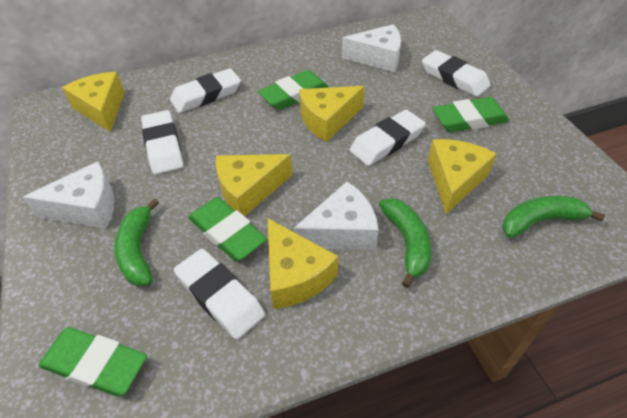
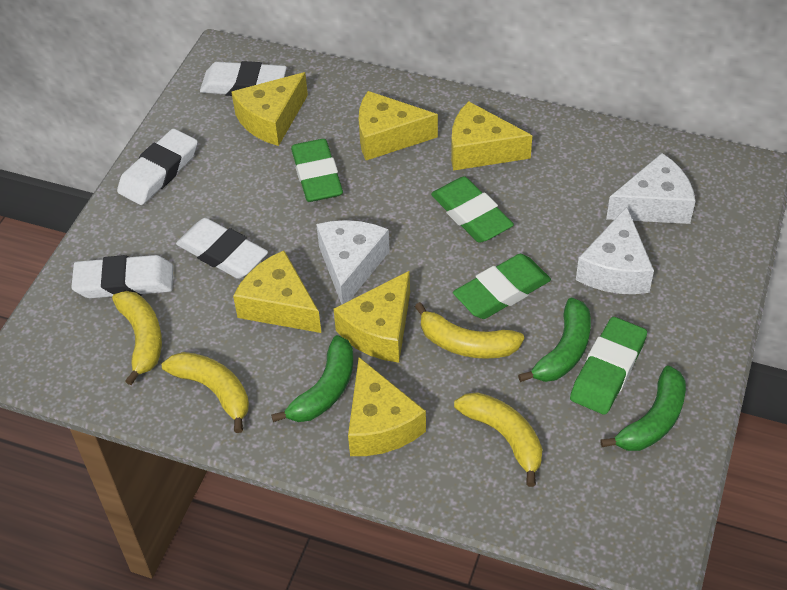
white eraser: [141,110,183,174] [170,68,241,113] [174,249,265,339] [350,110,426,166] [422,50,491,97] = 5 -> [71,255,173,298] [117,129,198,205] [176,218,268,279] [200,61,287,96] = 4
yellow banana: none = 0 -> [112,291,162,385] [162,352,249,433] [415,302,524,359] [454,392,543,487] = 4
yellow cheese: [62,72,125,132] [216,154,292,216] [268,219,338,309] [299,86,365,142] [428,139,497,214] = 5 -> [231,72,308,146] [233,250,321,333] [333,271,410,363] [348,357,426,456] [358,91,438,160] [451,101,532,171] = 6

